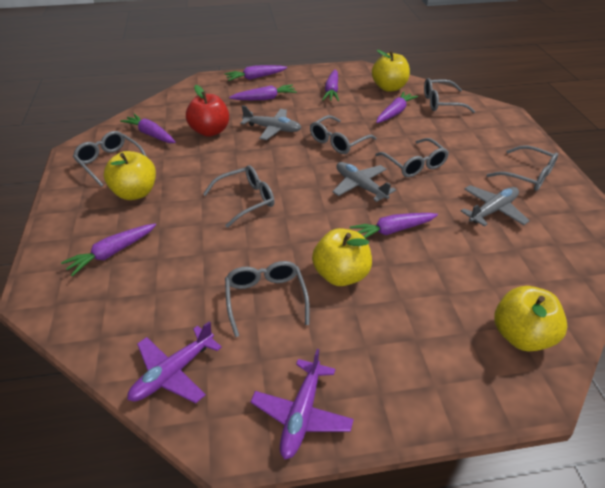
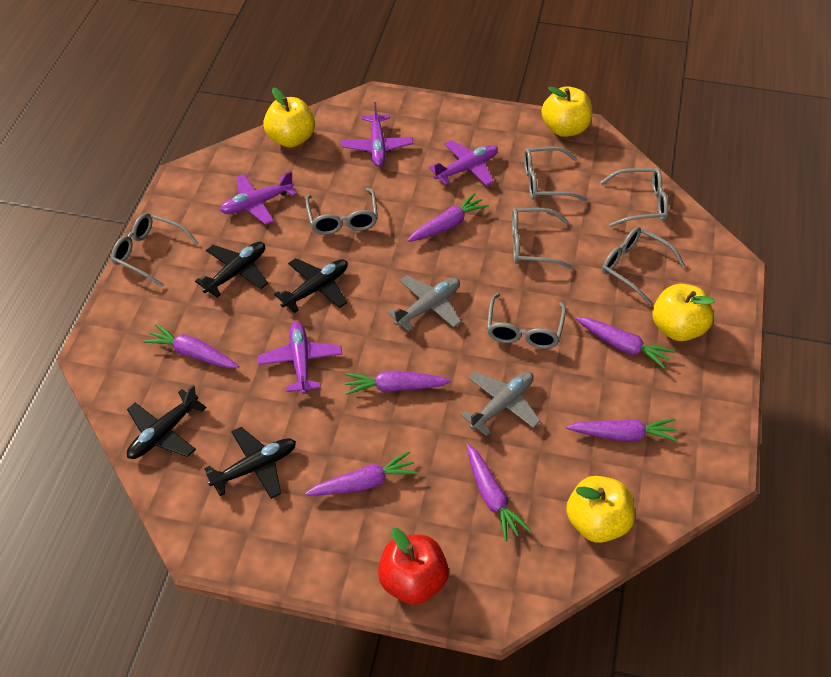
black plane: none = 0 -> [127,385,207,459] [195,242,268,298] [204,427,296,499] [274,258,348,313] = 4
grey plane: [240,105,301,140] [332,162,396,202] [461,185,529,227] = 3 -> [387,276,461,332] [461,371,541,436] = 2
purple plane: [127,321,222,403] [251,349,354,460] = 2 -> [220,171,297,225] [257,322,342,394] [342,102,413,167] [429,140,498,186] = 4

